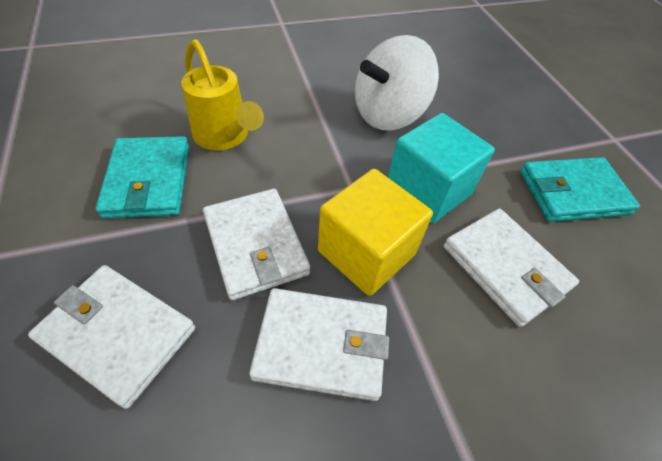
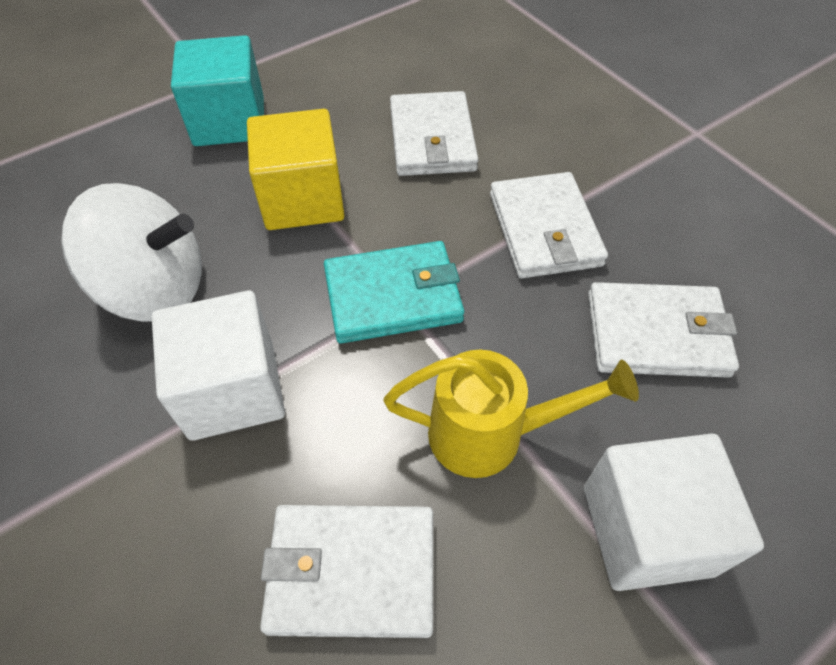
turquoise wallet: [95,136,189,218] [520,157,640,222] = 2 -> [324,241,464,344] = 1
white cube: none = 0 -> [152,291,285,441] [584,433,764,591] = 2

